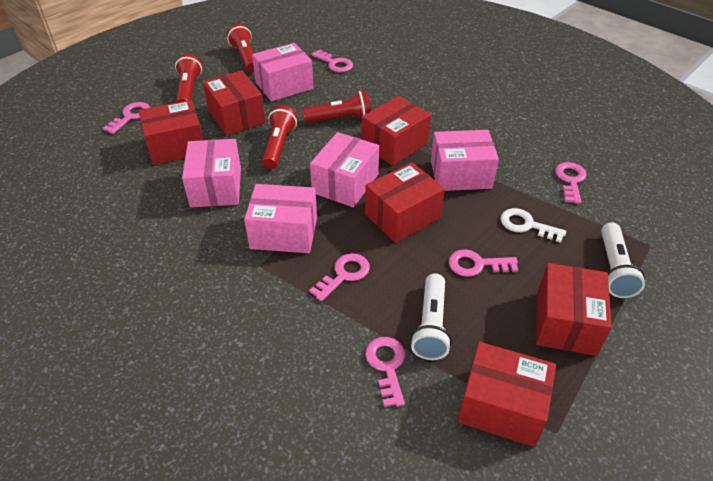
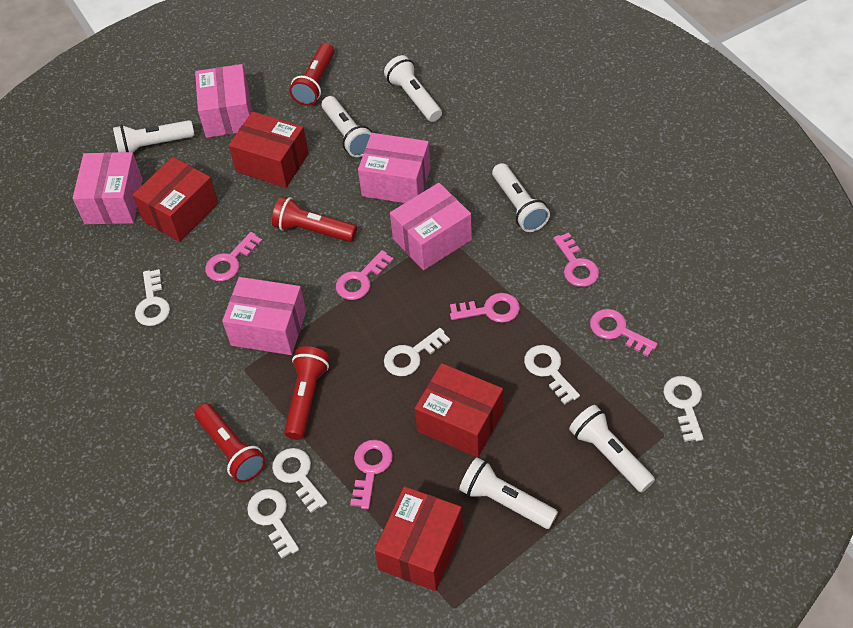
red box: [139,100,203,165] [203,70,265,135] [362,96,431,166] [365,162,445,243] [458,342,556,447] [536,263,612,356] = 6 -> [133,157,218,242] [229,112,309,188] [375,486,463,591] [414,363,503,457] = 4
white flashlight: [410,273,452,360] [601,222,645,298] = 2 -> [113,120,195,152] [322,96,372,157] [384,55,442,122] [459,457,558,529] [492,163,550,232] [569,405,655,493] = 6
white key: [500,208,566,243] = 1 -> [135,269,170,326] [247,489,299,559] [272,448,327,513] [384,328,450,376] [524,345,580,405] [664,376,704,442] = 6

